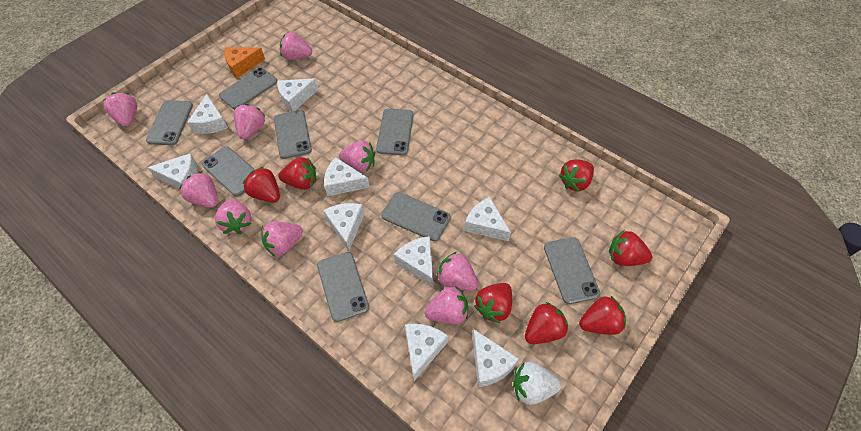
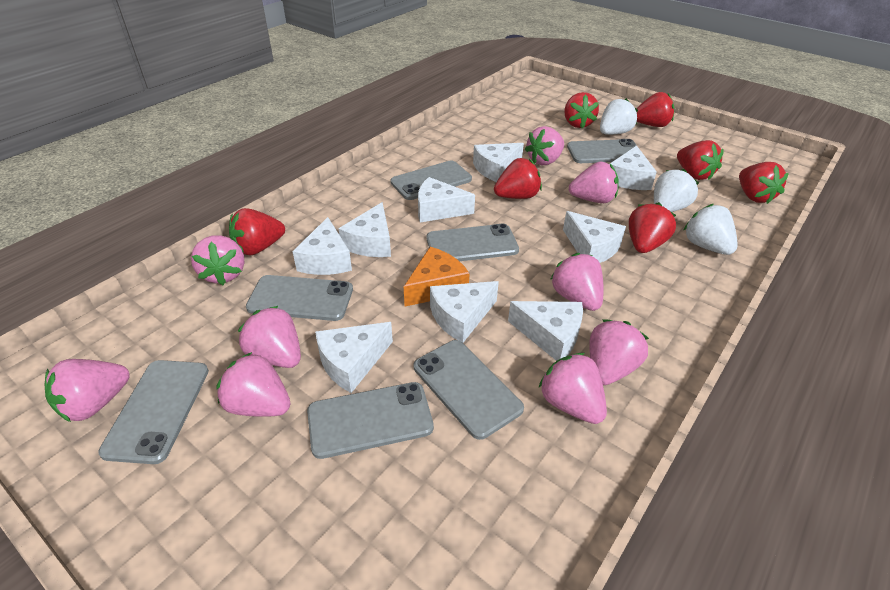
grey phone: [146,100,193,145] [202,146,255,197] [219,67,278,109] [274,110,312,159] [317,252,369,322] [376,108,414,155] [381,192,451,241] [544,237,600,304] = 8 -> [98,360,209,464] [246,275,353,321] [307,382,434,459] [390,161,472,200] [414,340,524,440] [427,224,519,261] [567,139,637,163] = 7
white strawberry: [513,361,561,405] = 1 -> [600,98,638,135] [654,169,699,212] [683,204,738,255] = 3

